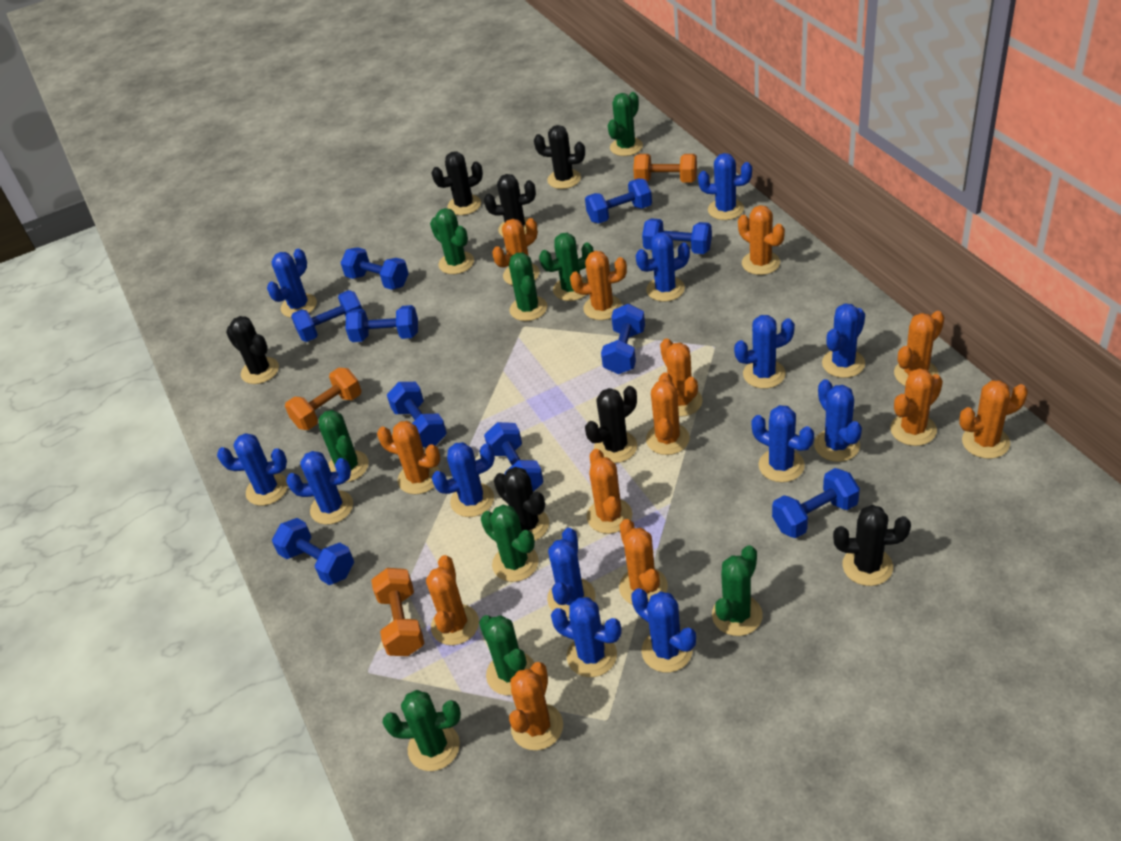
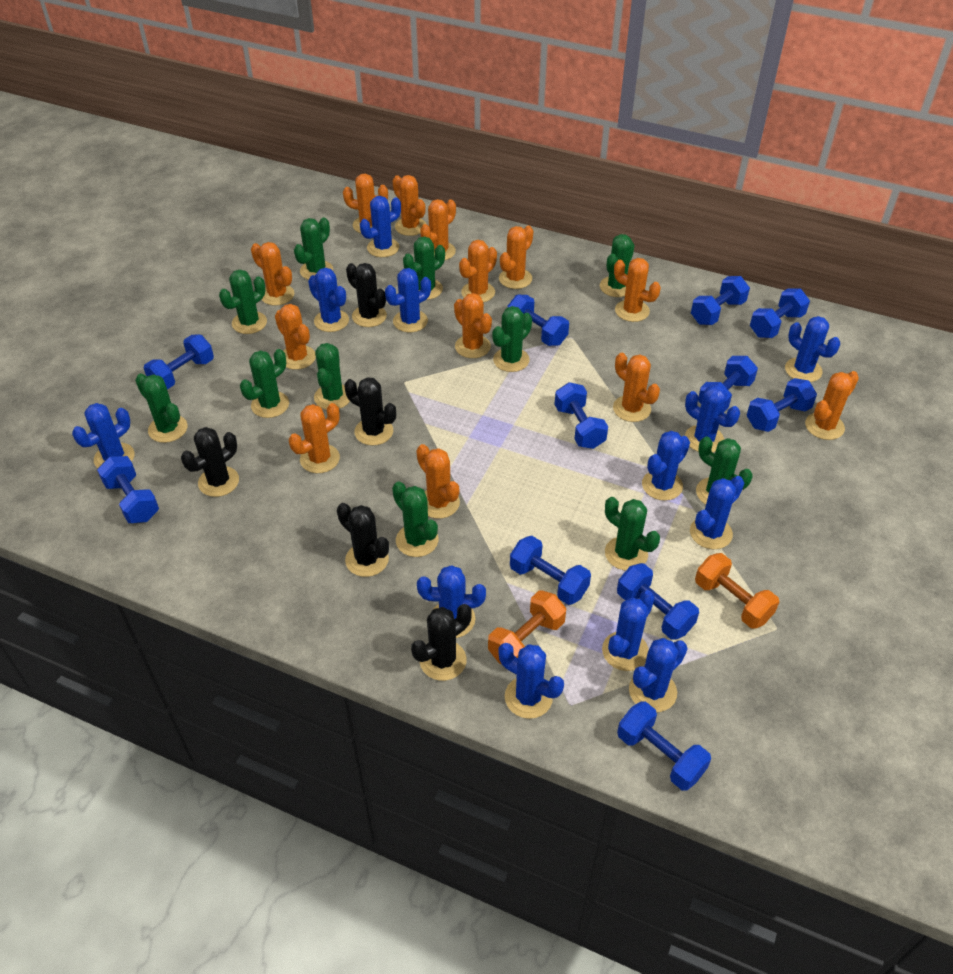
black cactus: [226,316,279,384] [432,152,483,215] [484,174,536,237] [494,467,549,541] [534,125,585,189] [585,386,637,463] [833,505,911,586] = 7 -> [181,427,239,497] [337,503,389,577] [344,377,396,446] [346,263,387,327] [411,604,472,681] = 5
blue cactus: [217,433,288,506] [267,249,317,318] [286,451,353,525] [432,442,495,517] [547,528,596,618] [551,597,621,677] [631,588,696,673] [636,232,690,302] [698,153,752,220] [734,315,795,389] [751,405,814,482] [814,379,862,462] [822,303,865,378] = 13 -> [72,403,134,468] [308,268,349,332] [360,196,401,257] [385,268,431,332] [417,565,486,638] [498,643,564,719] [602,590,655,671] [629,638,687,712] [642,431,690,501] [685,385,740,452] [690,476,744,549] [785,316,840,382] = 12
blue dumbbell: [272,518,354,585] [291,290,362,342] [341,247,409,290] [346,305,418,342] [387,382,447,447] [484,422,544,492] [585,179,652,223] [601,304,645,374] [642,218,712,254] [772,468,860,538] = 10 -> [97,456,159,523] [144,334,214,389] [508,295,569,346] [510,536,591,605] [554,382,608,449] [617,563,699,640] [617,701,711,791] [691,276,750,325] [698,356,758,413] [747,378,817,432] [750,288,810,338] = 11
green cactus: [319,410,369,482] [383,690,461,771] [430,208,474,274] [479,615,534,696] [481,505,539,582] [509,252,547,321] [539,233,594,301] [608,92,643,156] [712,545,763,636] = 9 -> [135,374,187,443] [219,270,267,334] [240,349,289,418] [294,217,333,280] [314,343,350,410] [392,481,438,557] [403,237,445,300] [492,306,532,372] [600,234,634,297] [605,497,660,570] [696,437,753,505] = 11
orange dumbbell: [285,368,362,430] [371,568,425,656] [633,154,697,183] = 3 -> [488,590,566,664] [695,553,779,629] = 2

